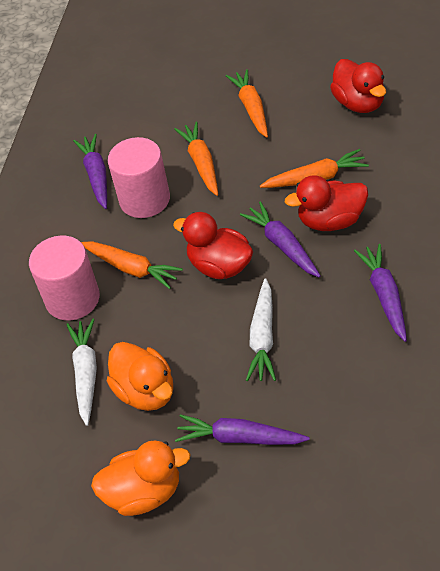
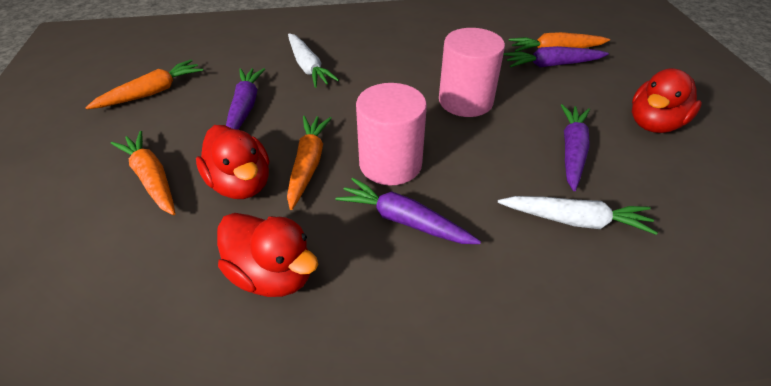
orange duck: [91,440,191,516] [107,342,173,411] = 2 -> none = 0

